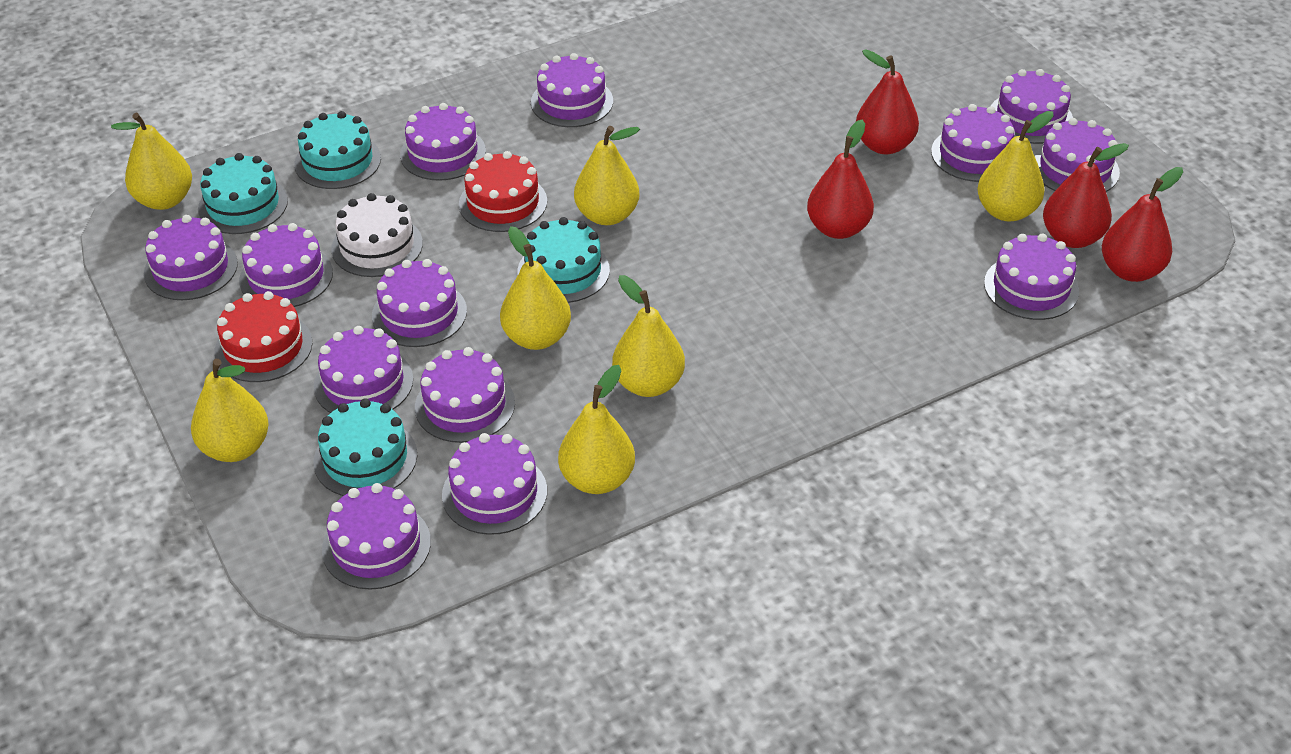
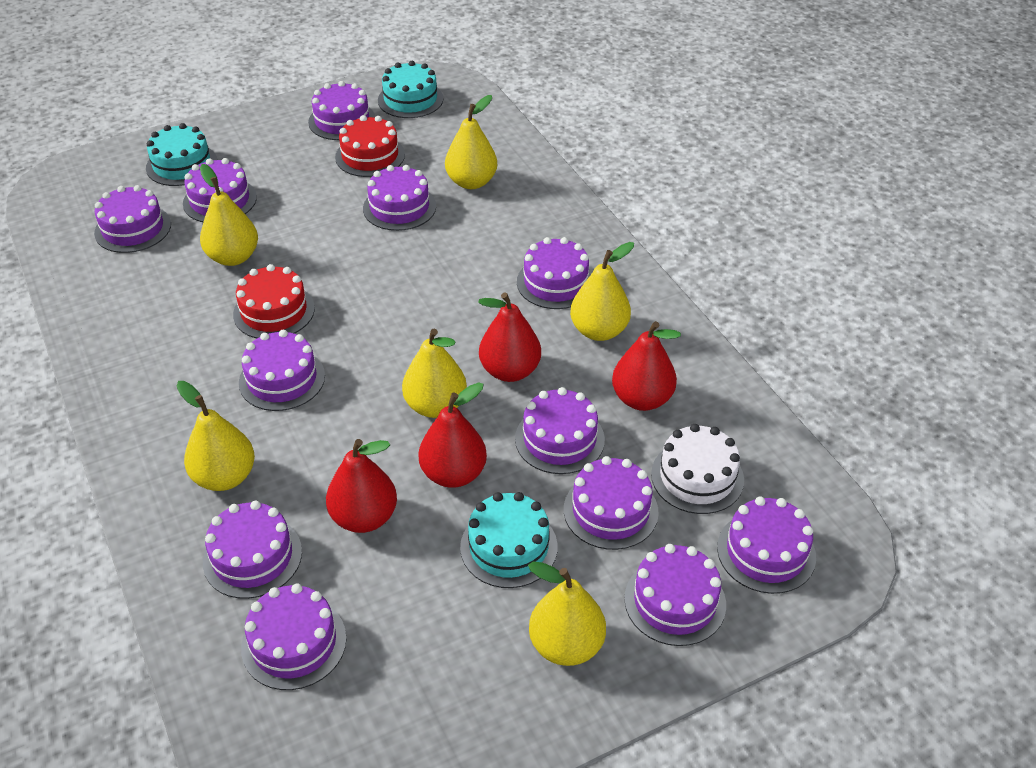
purple cake: [144,215,238,300] [239,223,333,307] [314,326,413,413] [322,483,431,590] [372,259,467,347] [400,103,486,181] [415,347,515,443] [442,433,547,535] [531,53,613,127] [931,104,1015,182] [984,233,1079,320] [991,69,1073,144] [1034,118,1120,192] = 13 -> [94,185,171,253] [183,158,257,222] [203,501,302,599] [239,330,325,411] [241,583,346,690] [308,81,375,140] [363,165,436,231] [515,387,605,474] [517,237,592,309] [564,456,659,550] [624,544,726,646] [717,496,816,594] = 12
turquoise cake: [198,153,288,234] [294,111,381,189] [314,398,417,496] [517,217,610,303] = 4 -> [146,123,217,186] [378,61,443,118] [460,492,558,588] = 3
yellow pear: [111,113,192,210] [191,359,269,462] [500,226,571,350] [558,365,635,494] [574,126,640,225] [612,275,685,397] [977,111,1053,222] = 7 -> [176,381,255,491] [200,164,258,266] [402,329,467,418] [445,95,497,189] [528,562,606,666] [570,242,634,341] = 6

